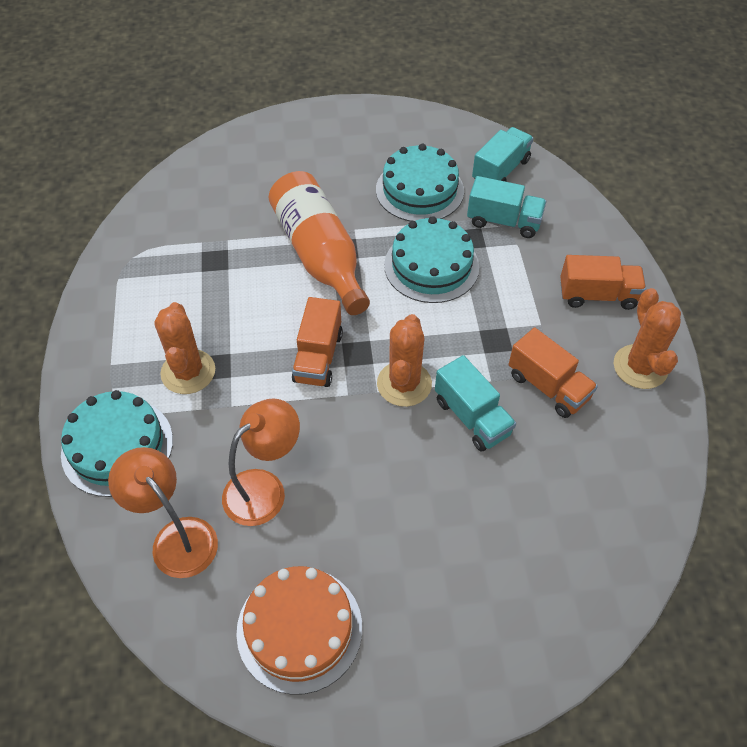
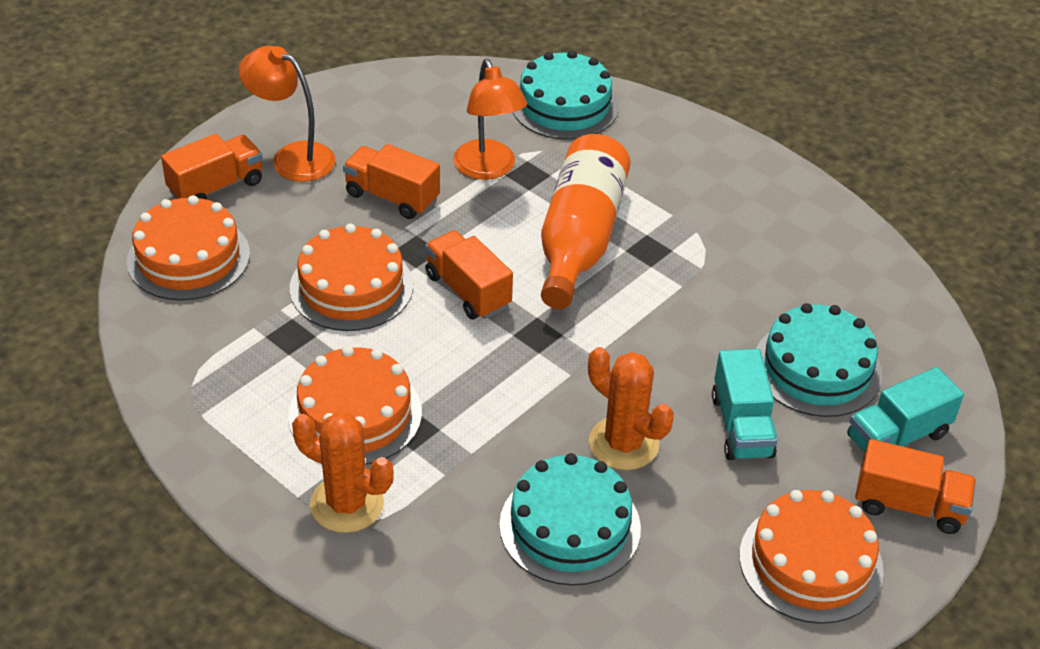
orange cactus: [154,302,215,394] [377,314,432,407] [613,288,681,389] = 3 -> [292,412,394,533] [588,347,674,470] = 2
orange cake: [236,566,362,695] = 1 -> [127,195,250,301] [288,346,422,465] [290,224,413,331] [739,490,884,624] = 4
orange truck: [292,297,343,387] [509,328,598,418] [560,255,646,310] = 3 -> [161,133,263,200] [343,144,440,219] [425,230,513,320] [855,439,976,534] = 4
turquoise truck: [435,355,516,451] [467,176,547,238] [472,127,534,182] = 3 -> [712,349,778,460] [847,367,964,452] = 2

